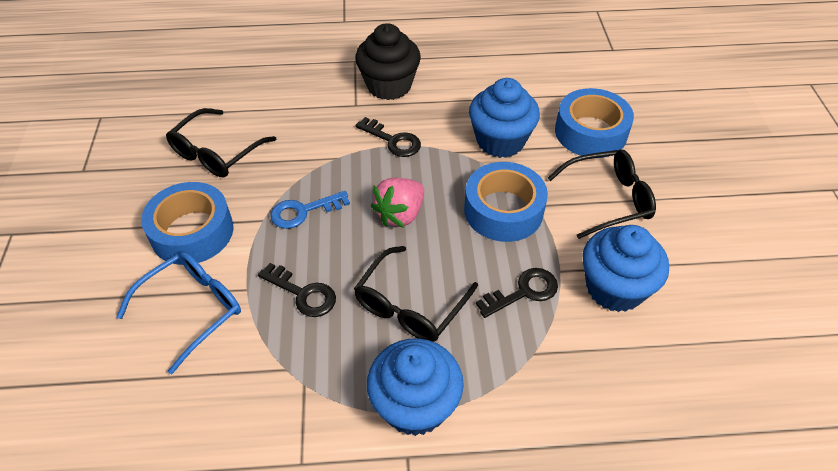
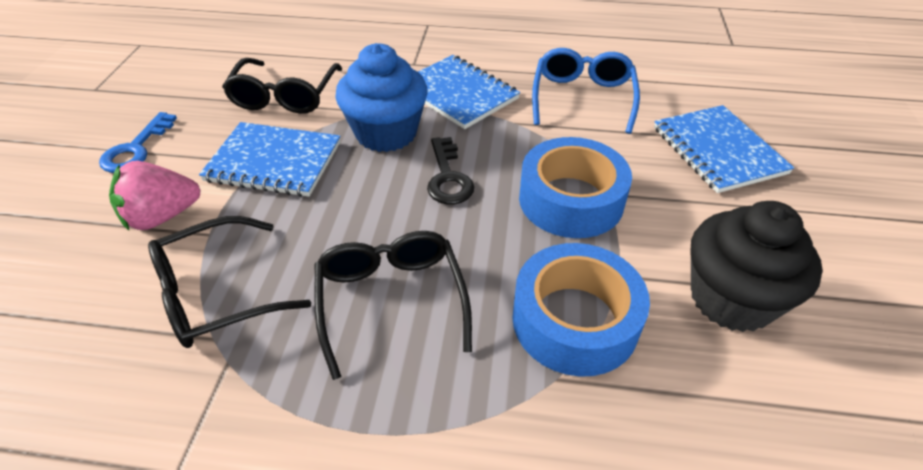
black key: [258,263,336,317] [355,117,421,157] [476,268,558,318] = 3 -> [427,137,474,205] = 1
blue cupcake: [367,338,464,436] [469,78,540,158] [583,225,669,312] = 3 -> [335,43,428,152] = 1
blue notebook: none = 0 -> [199,122,341,197] [418,55,520,129] [654,105,794,193] = 3
blue tape: [141,182,233,265] [464,162,548,242] [555,88,634,158] = 3 -> [512,243,650,377] [519,137,632,238] = 2

